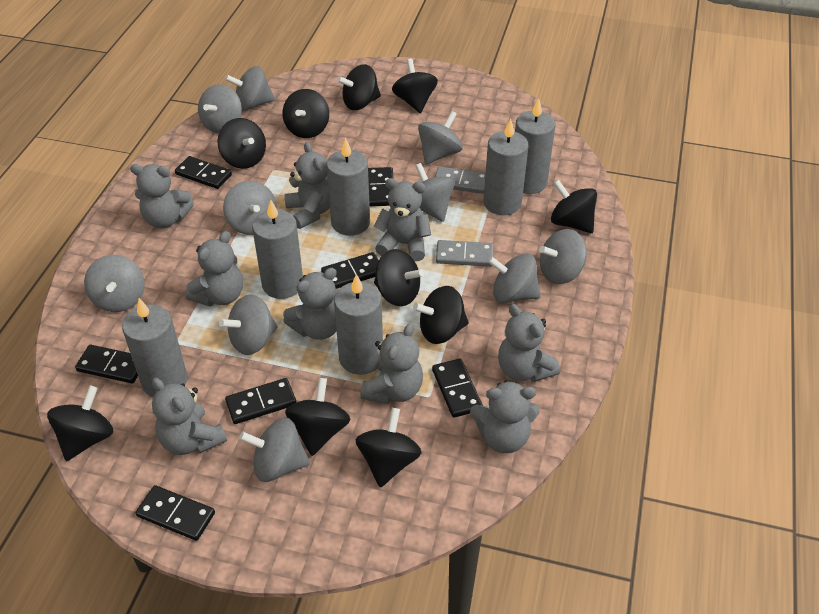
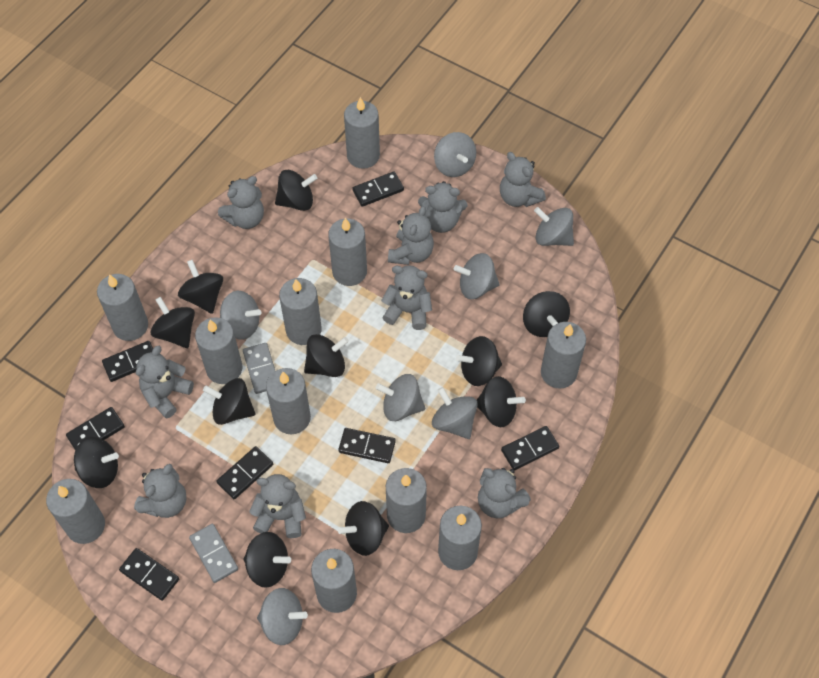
black spinning top: [47,386,113,461] [217,118,266,169] [283,89,329,138] [285,378,350,456] [337,64,381,110] [355,408,422,487] [374,249,424,306] [392,59,438,113] [413,286,469,344] [551,180,597,233] = 10 -> [74,437,119,488] [150,297,195,348] [178,260,223,314] [203,378,255,425] [244,532,291,588] [275,170,317,211] [304,334,349,377] [338,501,389,556] [456,336,502,386] [477,376,526,427] [523,291,570,337] = 11
grey candle: [122,298,188,397] [252,200,303,299] [326,138,370,236] [334,274,383,375] [484,118,528,215] [515,98,555,194] = 6 -> [46,479,105,544] [97,274,148,341] [195,317,242,384] [266,368,311,434] [279,278,322,345] [311,549,357,613] [328,218,367,286] [344,97,380,169] [386,468,427,533] [438,506,482,570] [541,322,586,389] = 11
grey spinning top: [84,255,145,312] [198,84,242,133] [219,295,277,355] [223,181,277,235] [225,66,275,111] [239,418,310,482] [415,163,455,222] [418,111,462,165] [487,253,541,303] [539,229,587,284] = 10 -> [220,291,261,340] [257,588,308,645] [376,374,425,421] [432,387,478,439] [434,132,476,177] [454,253,500,299] [534,207,574,246] = 7

